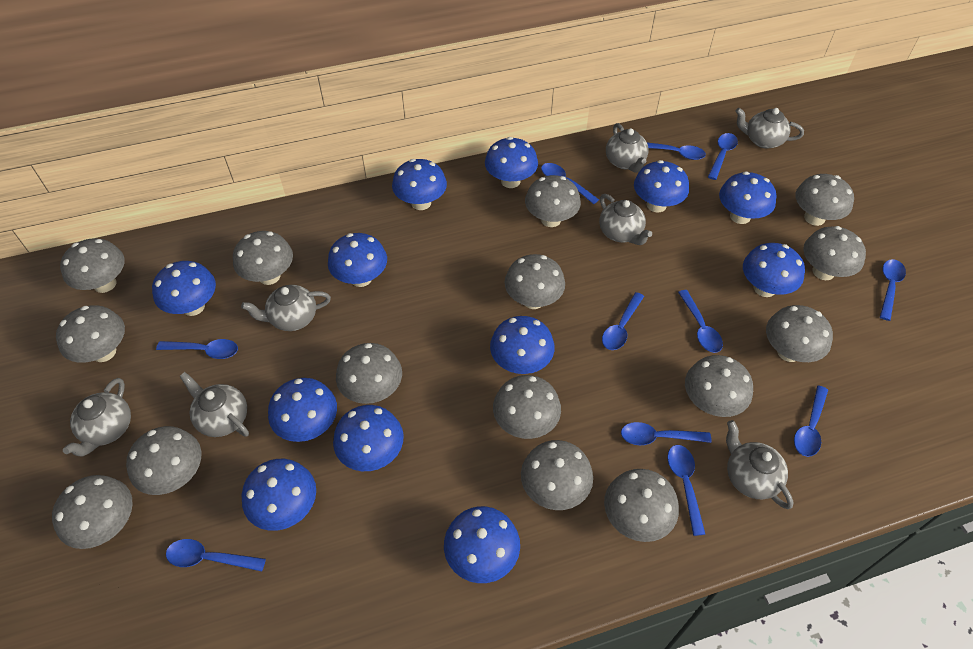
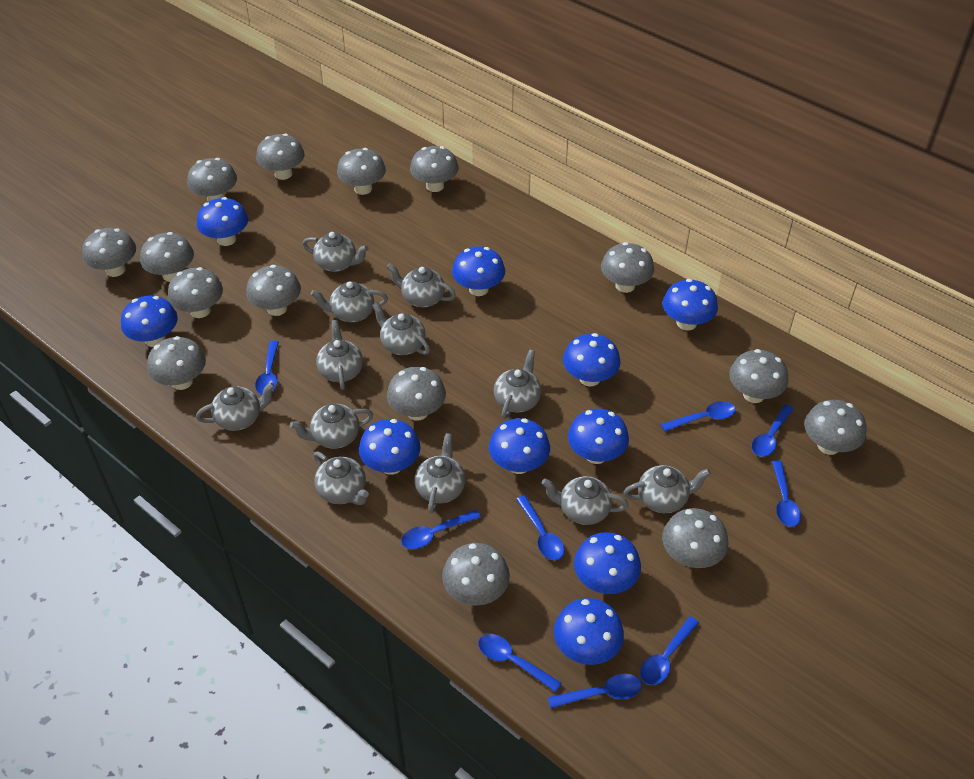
blue mushroom: [152,261,216,316] [242,459,316,531] [268,378,337,442] [328,233,387,287] [333,405,404,471] [392,159,447,210] [444,506,520,583] [485,137,538,188] [490,316,555,374] [634,160,689,212] [719,171,776,224] [743,243,805,297] = 12 -> [121,296,178,347] [197,197,248,246] [359,419,420,475] [452,246,505,296] [489,418,550,474] [554,598,624,665] [563,333,621,386] [568,409,629,464] [574,532,641,594] [663,279,718,331] = 10
blue spoon: [156,339,238,359] [166,539,266,571] [541,163,599,204] [602,292,644,350] [621,422,711,445] [647,143,706,160] [667,445,705,536] [678,290,723,353] [708,133,738,180] [794,386,828,457] [880,259,906,321] = 11 -> [255,341,279,395] [401,510,481,549] [478,634,561,692] [516,495,565,560] [548,674,642,709] [640,616,699,685] [661,401,736,432] [752,404,794,457] [772,460,801,527] = 9
grey teapot: [63,378,131,457] [179,372,249,437] [241,285,331,331] [599,194,652,245] [606,123,649,173] [726,420,794,509] [735,108,804,149] = 7 -> [196,382,275,431] [290,404,373,449] [303,232,368,272] [311,281,388,322] [314,452,369,505] [316,320,363,390] [372,302,430,355] [387,263,456,307] [414,433,466,513] [494,350,541,419] [542,476,628,525] [623,465,711,513] = 12

